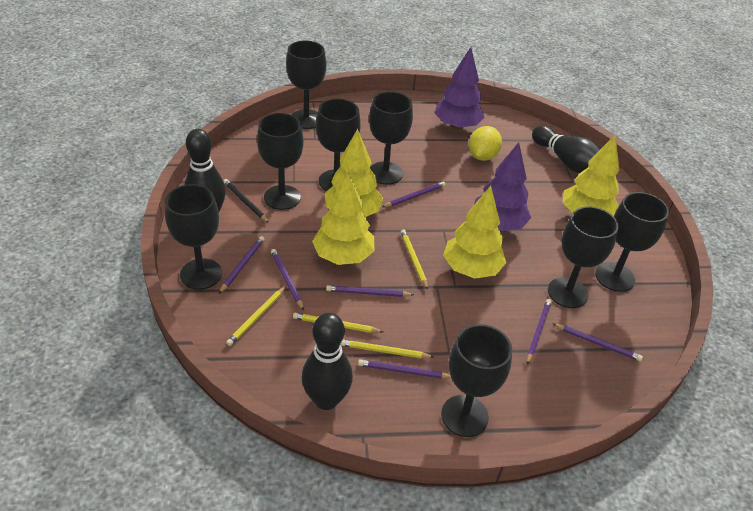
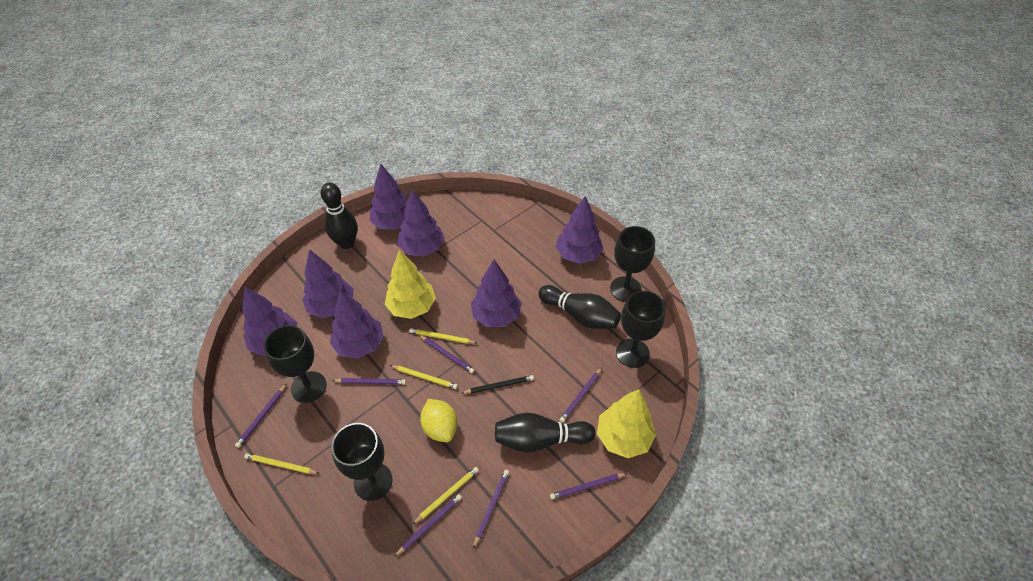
black goblet: [165,184,222,290] [257,113,304,210] [286,41,326,129] [316,99,361,191] [369,91,413,185] [441,324,512,437] [548,206,619,308] [595,192,669,292] = 8 -> [264,325,327,403] [331,423,393,501] [610,226,655,302] [616,291,666,368] = 4
purple tree: [434,47,485,130] [474,142,531,231] = 2 -> [242,287,297,356] [302,249,353,318] [330,290,384,359] [370,163,407,230] [398,189,445,257] [471,260,522,327] [556,196,603,264] = 7
yellow tree: [312,171,374,265] [324,129,383,217] [443,186,506,279] [563,134,619,216] = 4 -> [385,250,436,319] [597,389,656,458] = 2

